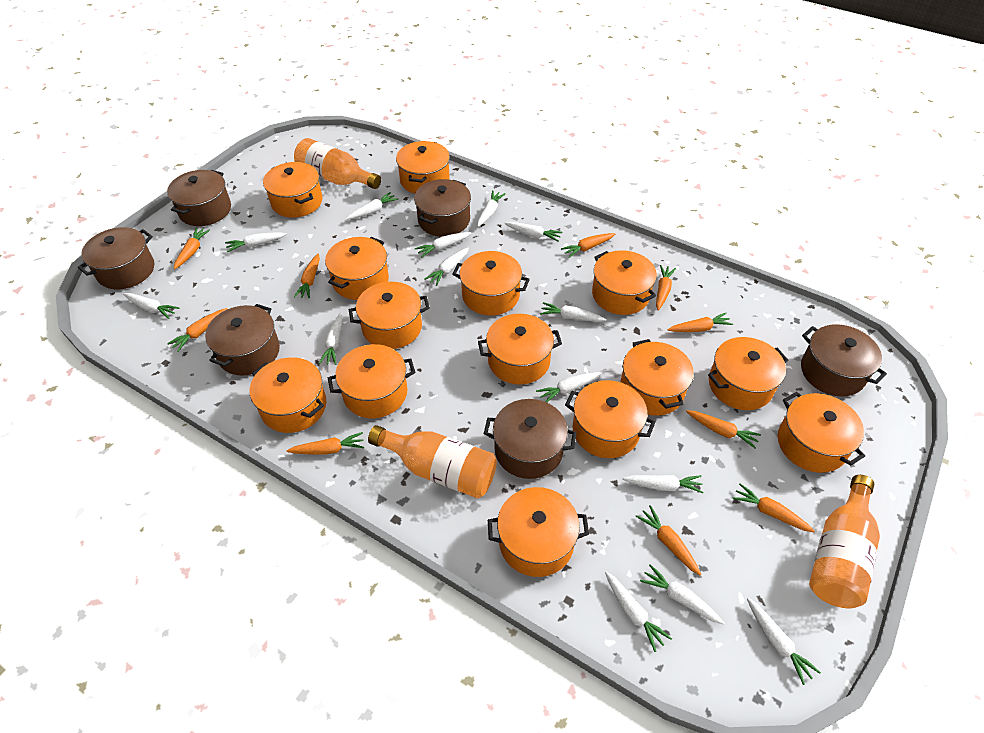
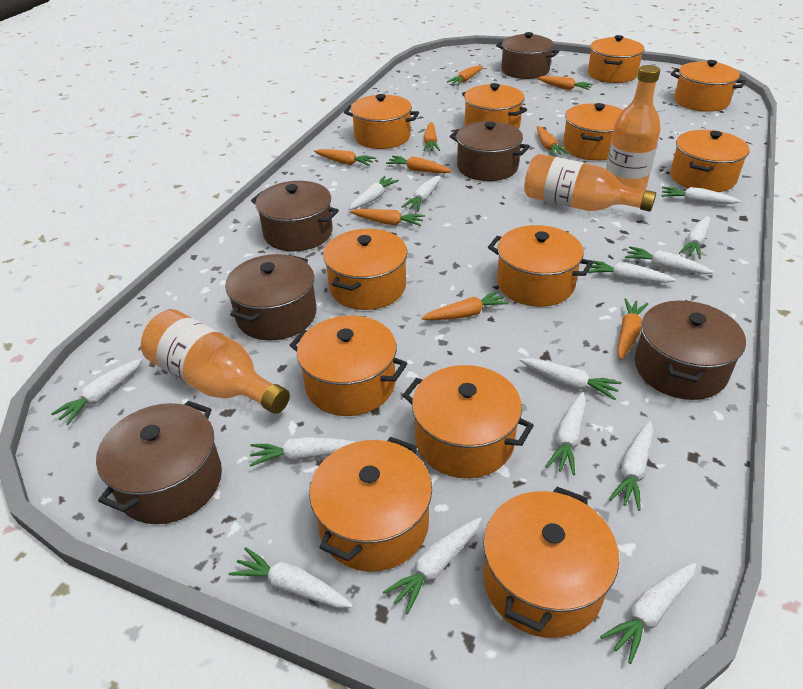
orange carrot: [167,308,227,352] [174,227,210,269] [287,432,364,455] [294,254,320,298] [561,233,615,258] [635,505,702,576] [656,265,676,310] [667,313,733,332] [686,410,761,449] [733,484,815,532] = 10 -> [314,149,376,166] [350,209,425,226] [386,156,452,173] [421,290,509,320] [423,122,440,151] [447,66,483,85] [537,76,593,90] [537,126,569,156] [617,298,648,360] = 9
orange pot: [250,357,326,433] [263,162,322,218] [325,237,389,300] [328,344,415,418] [349,282,430,349] [396,141,450,194] [452,251,530,316] [478,314,562,385] [488,487,589,577] [565,380,656,458] [592,250,657,315] [620,339,694,416] [708,337,788,410] [778,392,865,473] = 14 -> [289,315,407,416] [309,437,432,572] [323,229,408,310] [344,94,419,149] [402,365,534,478] [462,83,527,129] [483,487,619,638] [488,225,593,307] [563,103,623,161] [588,35,644,83] [670,130,750,192] [671,60,746,112] = 12

